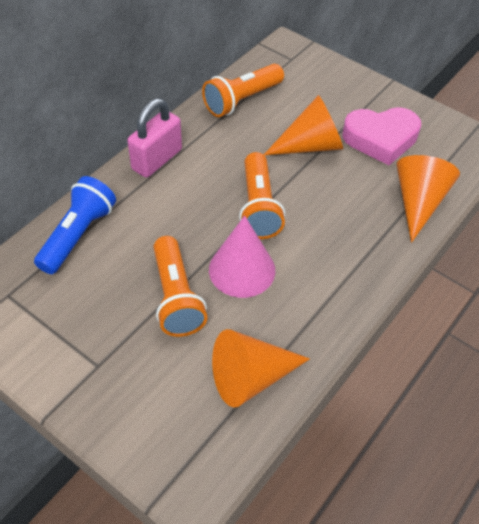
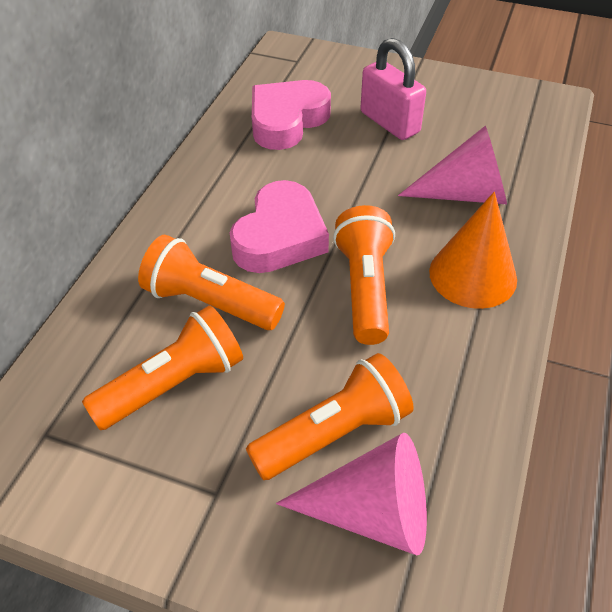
blue flashlight: [34,176,116,274] = 1 -> none = 0
orange cone: [212,329,310,408] [264,95,343,155] [396,155,460,243] = 3 -> [429,192,517,309] = 1
orange flashlight: [154,236,208,337] [202,64,284,117] [239,152,285,239] = 3 -> [82,305,243,430] [138,235,285,330] [246,353,414,480] [333,205,395,345] = 4
pink cone: [209,216,275,298] = 1 -> [276,432,427,555] [398,125,507,204] = 2
pink heart: [343,107,421,165] = 1 -> [230,180,329,273] [252,80,331,150] = 2

